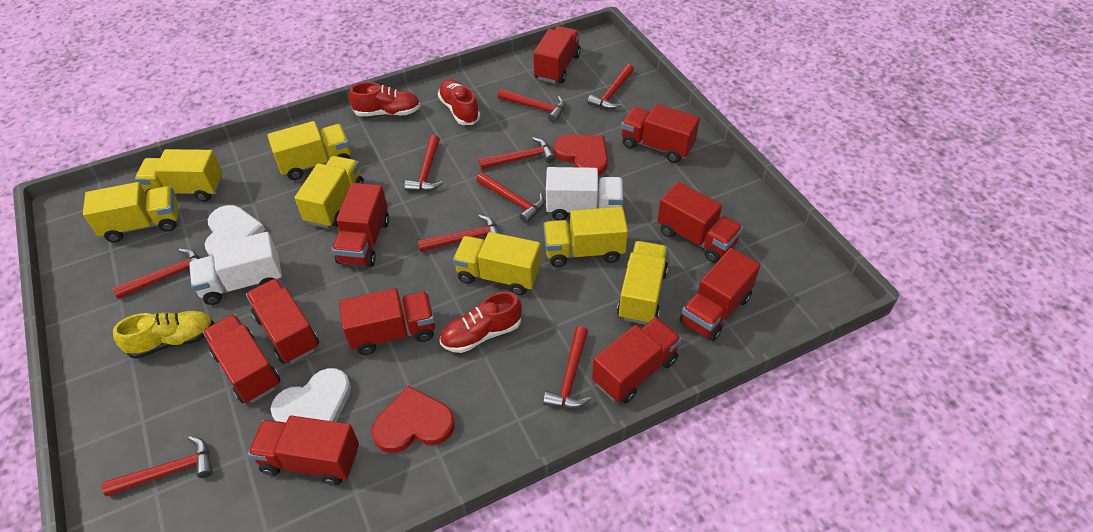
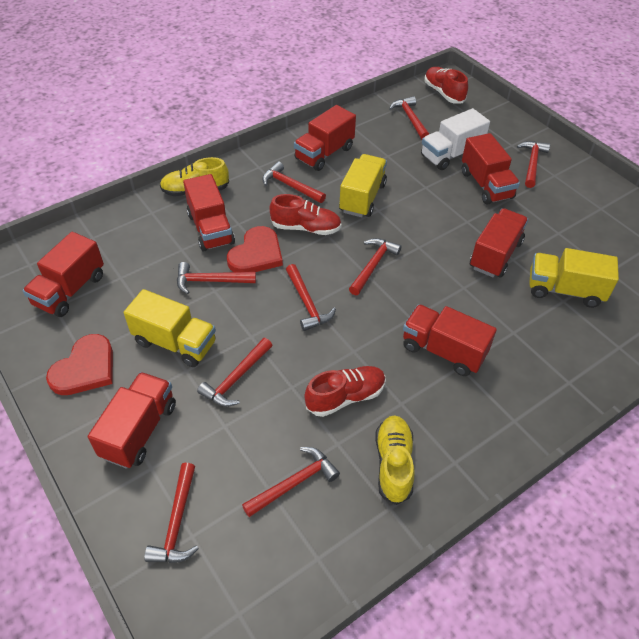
red truck: [203,314,280,403] [246,278,319,363] [248,416,359,485] [332,183,389,267] [339,288,435,355] [533,26,581,83] [592,317,682,404] [621,104,700,163] [657,182,743,263] [680,248,760,341] = 10 -> [22,232,104,317] [88,372,176,469] [183,174,235,251] [294,105,356,171] [403,304,497,376] [462,133,520,205] [470,208,528,278] = 7
white heart: [205,205,265,256] [271,368,351,423] = 2 -> none = 0
white truck: [189,232,282,305] [546,167,624,220] = 2 -> [421,108,490,170] = 1
yellow shoe: [113,311,214,359] = 1 -> [160,157,229,196] [375,415,414,505] = 2
yellow truck: [83,182,178,242] [135,149,223,202] [267,121,351,180] [294,156,364,228] [453,232,541,295] [543,207,628,267] [617,241,668,325] = 7 -> [124,289,216,367] [339,154,387,217] [529,248,619,308] = 3

